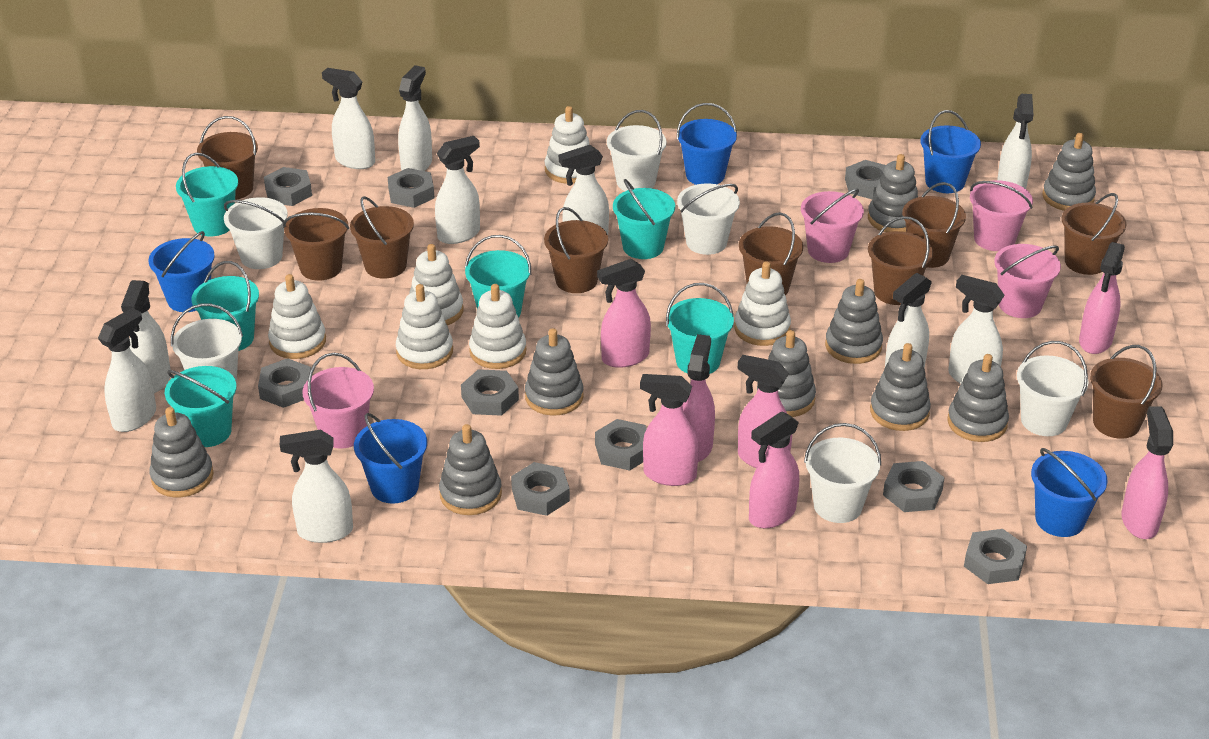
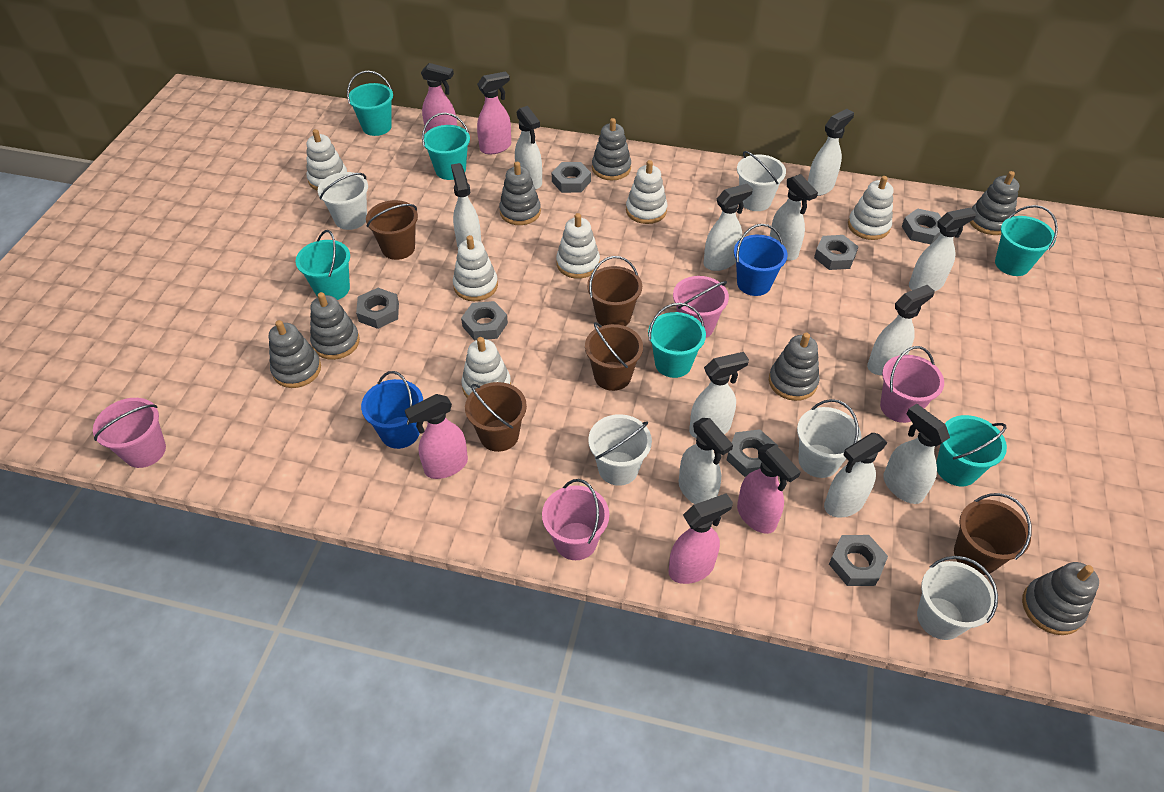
blue bucket: [148,231,215,312] [354,413,427,504] [677,103,737,185] [920,110,981,193] [1031,448,1108,537] = 5 -> [361,371,423,449] [734,224,788,296] = 2
brown bucket: [197,116,258,200] [283,208,349,281] [350,196,414,279] [544,207,608,293] [739,212,803,295] [868,216,933,305] [902,182,966,268] [1062,193,1126,275] [1090,345,1163,439] = 9 -> [366,200,418,260] [465,382,527,452] [585,322,643,391] [587,256,642,326] [954,493,1032,575] = 5
grey nut: [258,358,311,408] [264,167,312,206] [388,168,434,208] [461,369,519,416] [511,462,570,516] [595,419,647,471] [845,160,886,199] [883,461,945,512] [964,529,1027,584] = 9 -> [356,288,399,329] [461,301,508,340] [552,162,591,193] [727,429,778,477] [814,235,859,270] [829,535,888,586] [902,208,941,244] = 7
grey stacking toy: [150,407,214,497] [439,424,502,515] [525,328,584,416] [757,330,816,417] [825,279,883,364] [868,154,918,232] [870,343,931,431] [947,354,1009,442] [1042,133,1096,211] = 9 -> [269,320,321,388] [310,292,360,360] [499,162,541,225] [592,118,631,181] [769,333,820,401] [970,171,1019,235] [1022,562,1099,635] = 7
pink spray bottle: [597,259,651,368] [640,374,699,486] [682,334,715,462] [737,355,792,468] [749,412,799,529] [1079,242,1125,354] [1121,406,1173,539] = 7 -> [405,394,468,479] [421,63,457,132] [477,71,511,154] [669,493,733,584] [737,443,801,534] = 5
white bucket: [171,304,243,383] [224,197,288,269] [607,110,666,191] [677,184,740,255] [804,423,881,523] [1017,341,1089,436] = 6 -> [318,172,368,230] [588,414,652,486] [737,151,786,211] [797,399,861,478] [917,556,998,640] = 5
white spray bottle: [98,308,156,432] [121,280,171,393] [280,430,353,543] [322,68,375,169] [398,65,432,171] [435,136,480,244] [558,145,609,235] [885,273,932,368] [948,275,1005,384] [997,94,1034,189] = 10 -> [451,163,482,247] [515,106,542,189] [679,418,733,504] [689,352,749,438] [703,183,753,271] [770,174,818,260] [808,109,854,196] [824,433,887,518] [867,285,935,375] [883,404,950,504] [909,208,976,291] = 11

